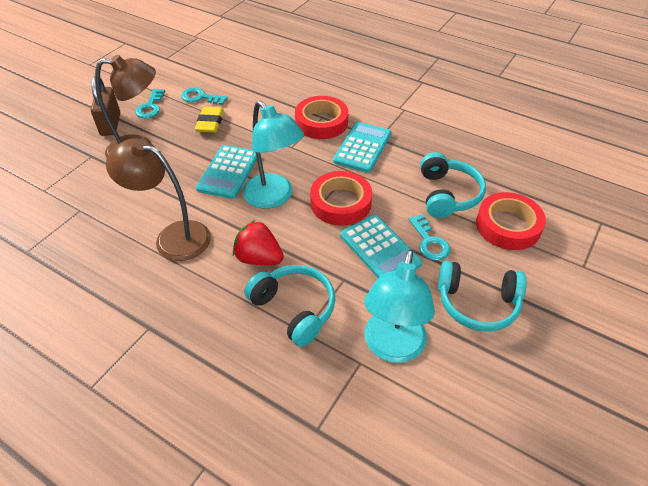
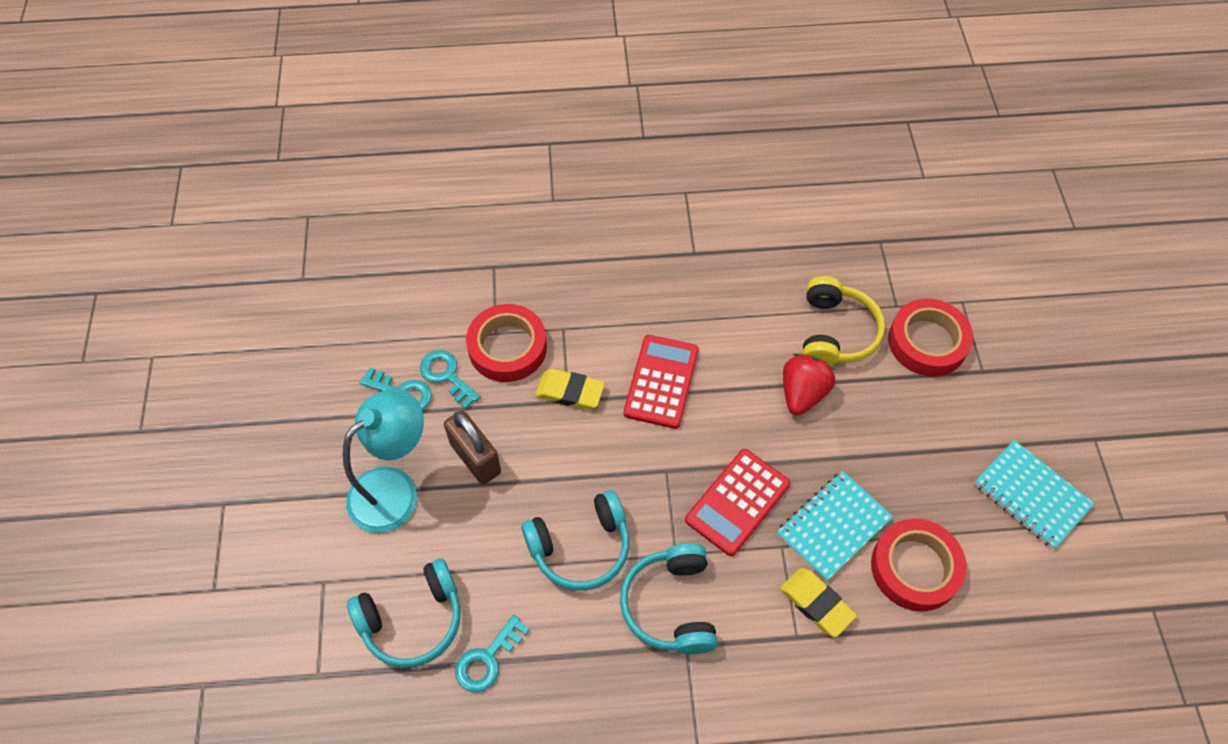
brown lamp: [95,55,156,158] [106,139,211,261] = 2 -> none = 0
red calculator: none = 0 -> [624,335,699,429] [685,449,790,556] = 2
turquoise calculator: [196,145,257,199] [333,122,391,173] [340,215,422,278] = 3 -> none = 0
turquoise lamp: [242,100,304,209] [364,249,435,363] = 2 -> [343,388,424,533] = 1
turquoise notebook: none = 0 -> [777,471,893,582] [974,440,1095,549] = 2
yellow eraser: [195,107,224,133] = 1 -> [535,369,605,410] [780,568,857,637] = 2
yellow headphones: none = 0 -> [802,276,885,366] = 1

